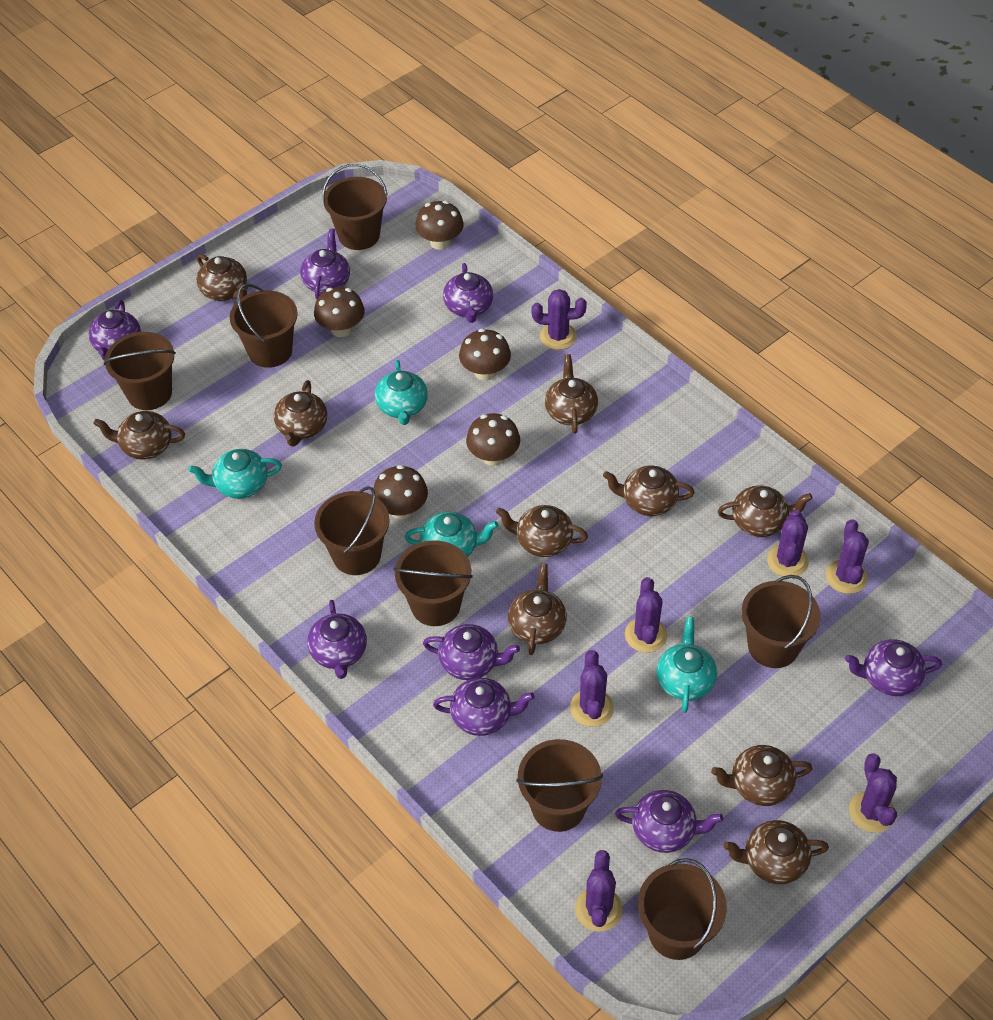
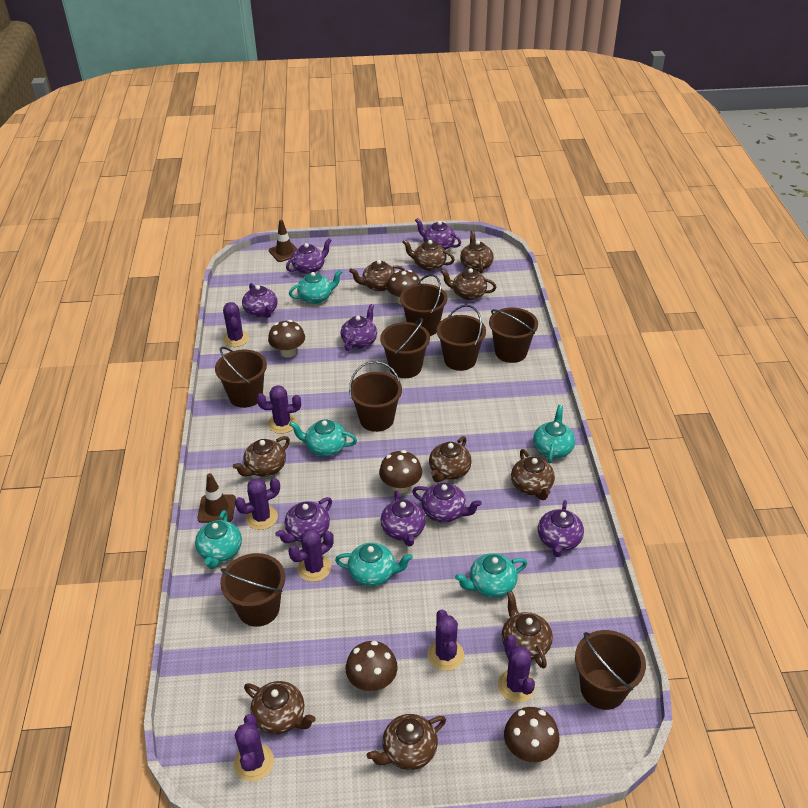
brown traffic cone: none = 0 -> [197,473,236,523] [269,220,297,262] = 2
turquoise teapot: [188,449,282,499] [375,360,428,425] [405,512,498,557] [656,617,717,713] = 4 -> [195,510,242,569] [289,270,342,304] [289,420,357,457] [335,543,413,586] [455,553,527,598] [533,405,575,463] = 6

